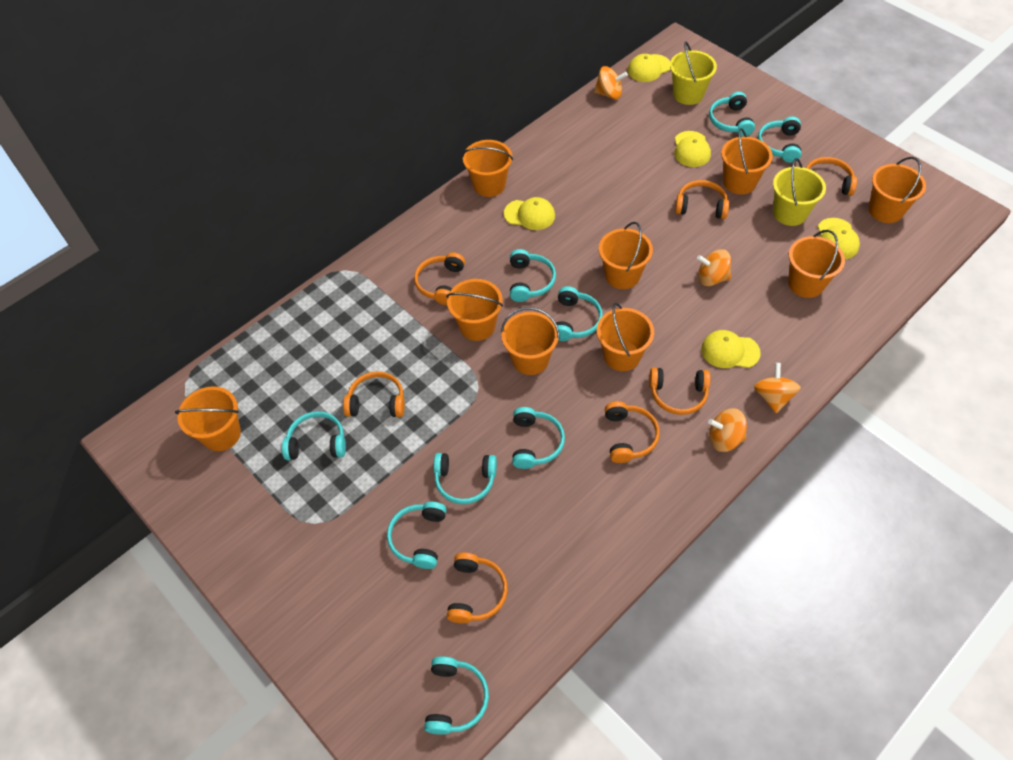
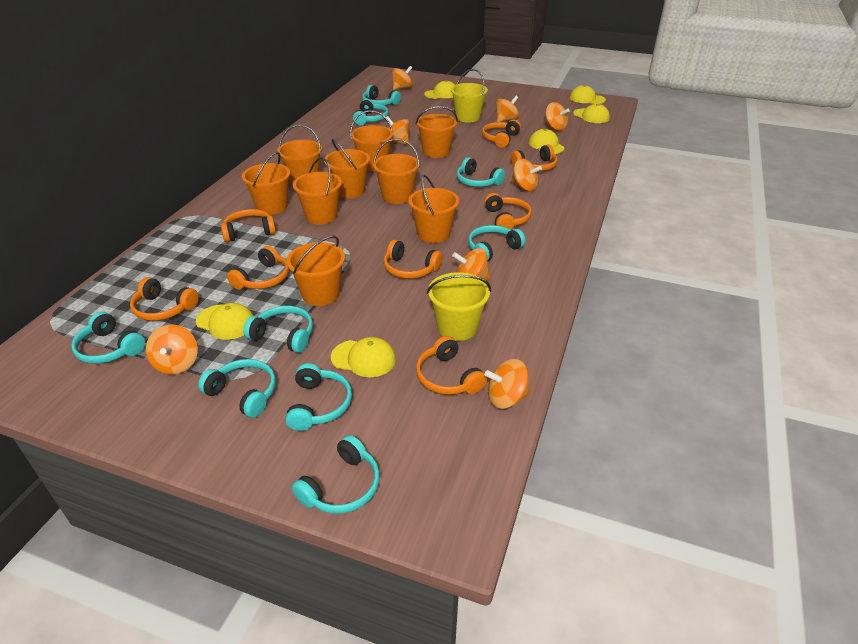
orange headphones: [343,371,405,417] [414,253,465,305] [447,553,508,623] [605,401,660,463] [649,368,711,415] [675,180,729,219] [806,157,857,196] = 7 -> [130,277,199,321] [221,209,276,242] [227,246,289,290] [383,240,442,279] [416,336,487,395] [482,120,521,148] [484,193,532,230] [511,144,558,171] = 8
orange spinning top: [594,66,628,99] [697,249,731,286] [708,408,747,452] [754,363,801,413] = 4 -> [146,325,198,375] [386,116,409,145] [392,66,413,90] [452,248,490,280] [485,359,530,409] [496,96,519,122] [511,158,542,191] [545,102,570,131] = 8
yellow cap: [504,197,555,230] [628,54,670,82] [674,131,711,167] [701,330,761,368] [818,218,860,259] = 5 -> [196,303,253,340] [331,337,396,377] [424,80,455,99] [529,129,565,154] [570,85,606,104] [573,104,610,123] = 6

